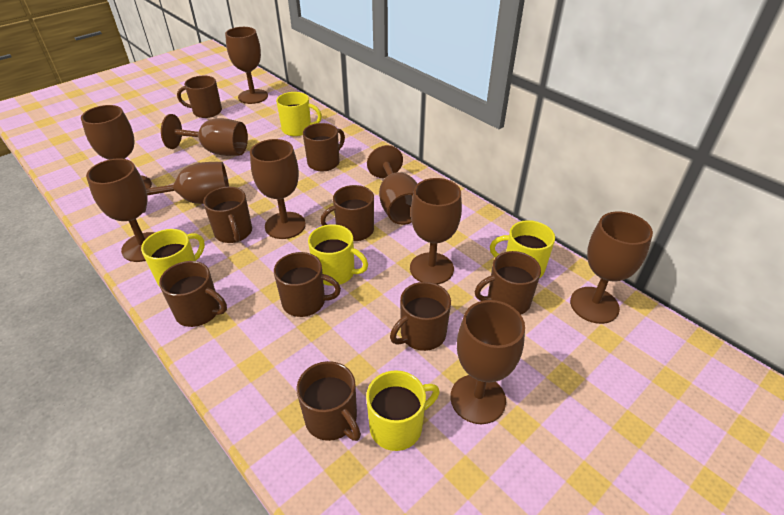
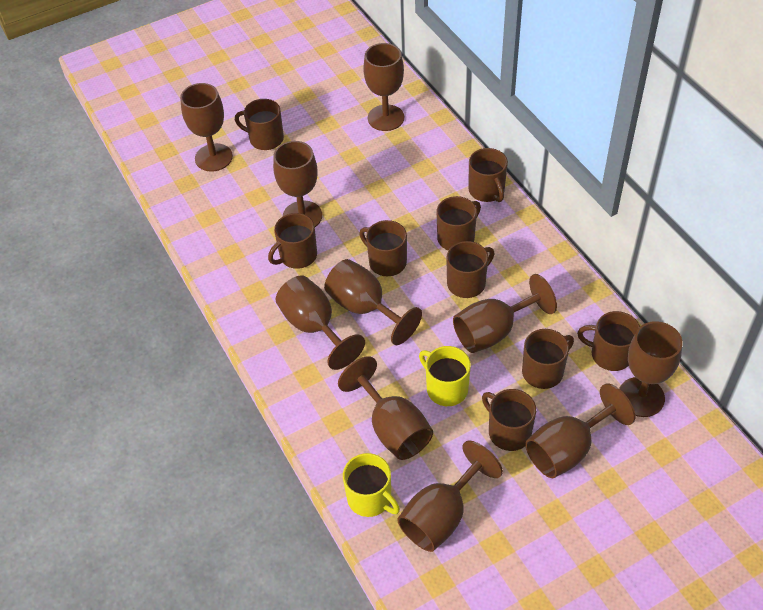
yellow mug: [141,229,205,287] [276,92,322,136] [308,224,368,286] [366,370,440,451] [490,220,555,278] = 5 -> [343,453,400,517] [419,346,471,406] = 2

